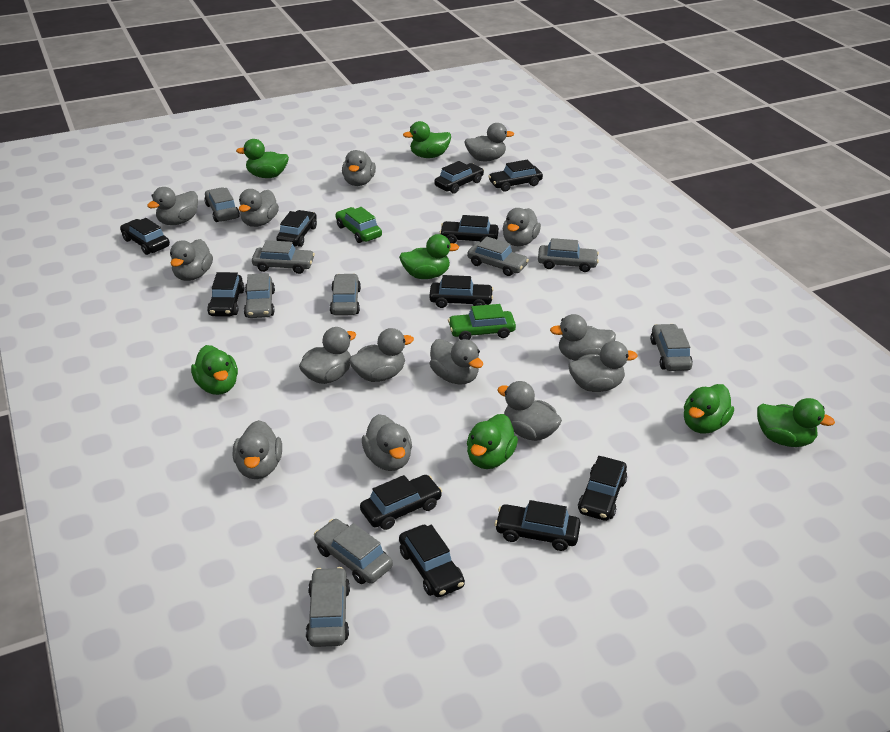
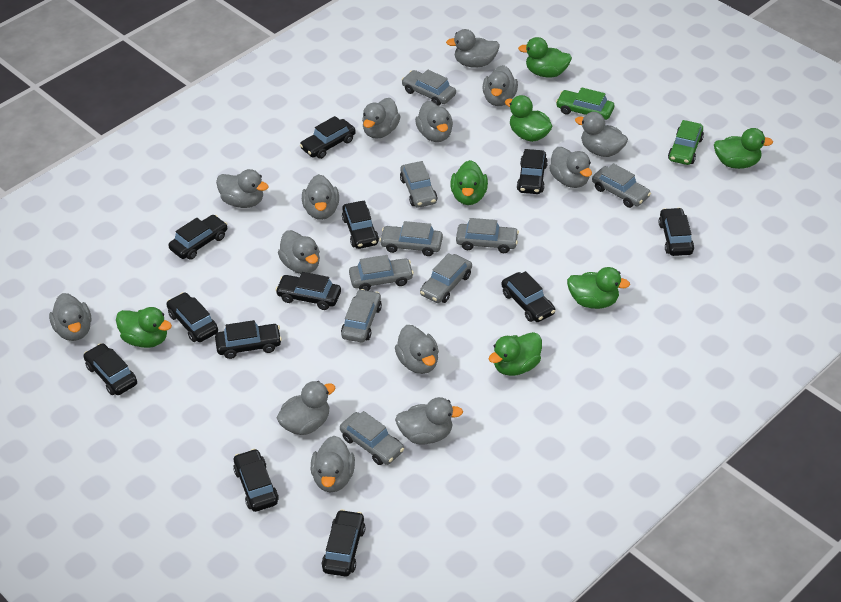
black car: [120,218,170,255] [207,272,244,316] [276,210,317,247] [360,475,442,530] [399,525,465,598] [429,275,494,308] [434,161,484,194] [440,215,499,243] [488,160,543,192] [495,500,581,551] [578,456,627,521] = 11 -> [83,343,137,395] [166,292,218,342] [168,215,227,260] [215,320,282,359] [233,449,279,512] [275,272,341,310] [300,116,356,159] [322,509,366,577] [342,201,379,249] [501,271,555,322] [517,149,548,194] [658,207,694,256] = 12

